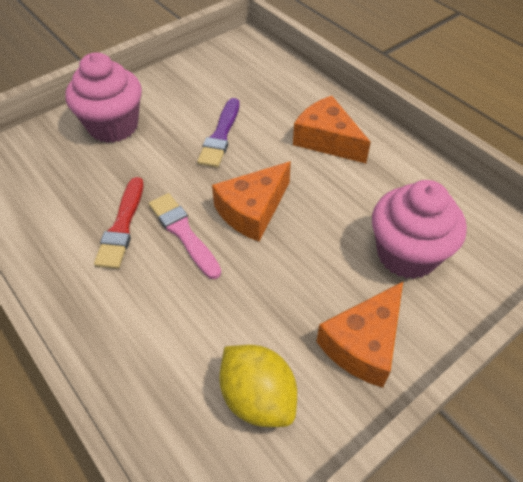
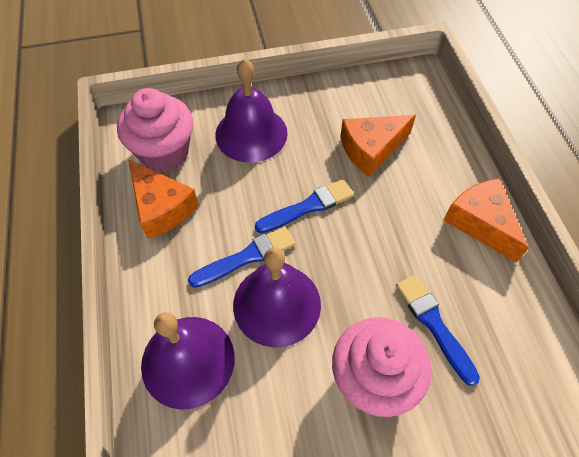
blue brush: none = 0 -> [188,226,296,288] [255,179,354,233] [396,275,480,386] = 3
pink brush: [149,193,221,279] = 1 -> none = 0
purple bell: none = 0 -> [141,312,235,410] [215,58,288,163] [233,247,321,347] = 3
purple brush: [197,98,239,168] = 1 -> none = 0
red brush: [94,177,144,269] = 1 -> none = 0
yellow lemon: [219,345,297,427] = 1 -> none = 0

